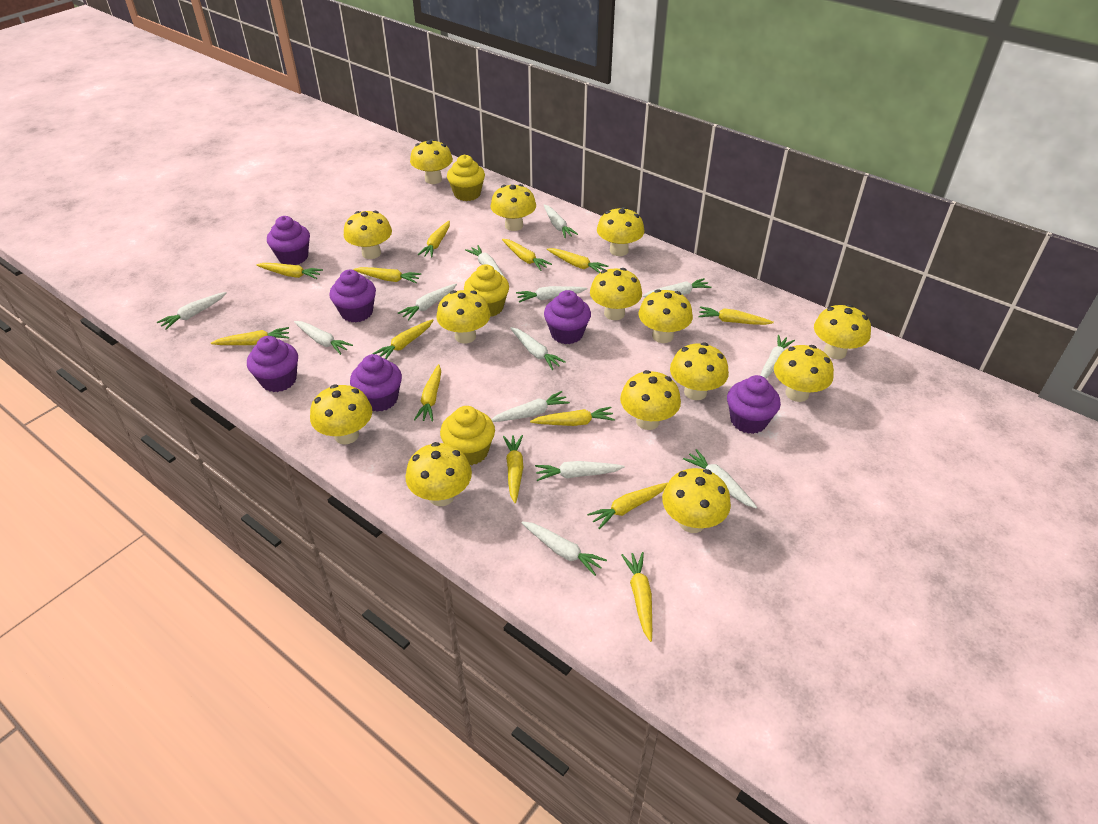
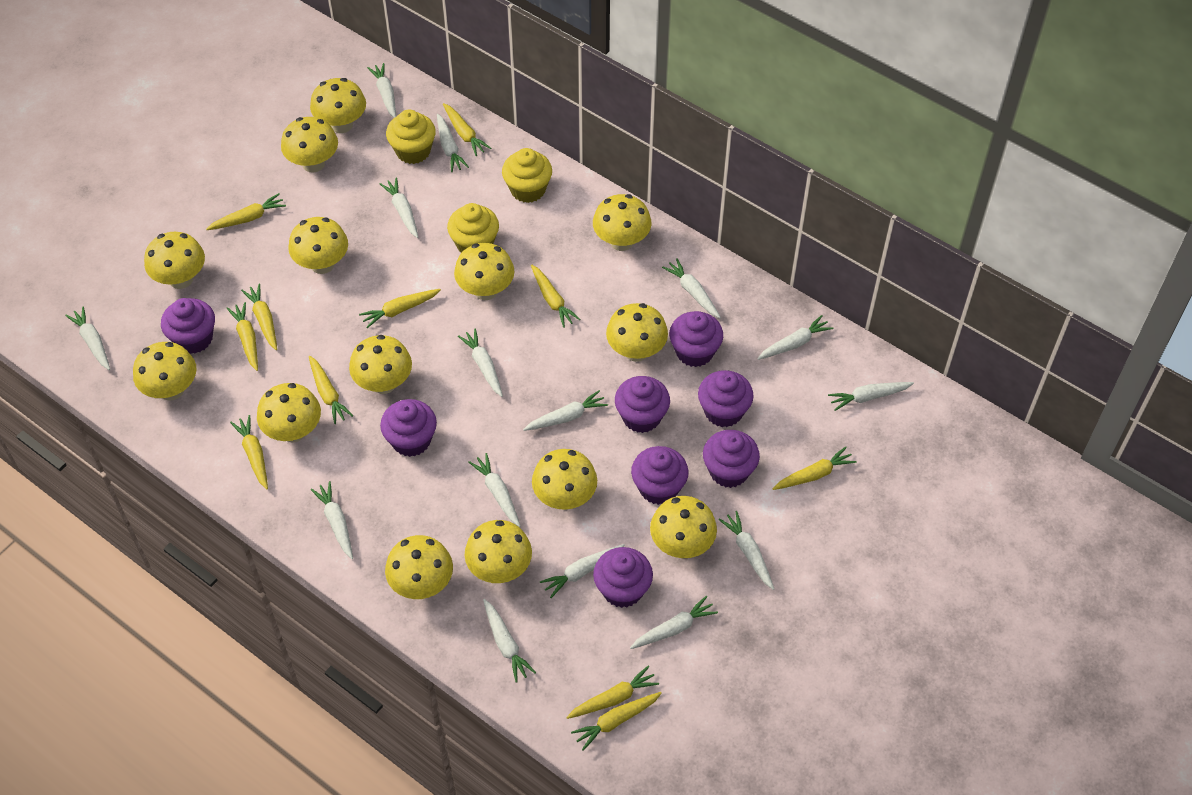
purple cupcake: [247,336,298,392] [267,216,310,265] [330,269,376,322] [350,354,402,412] [544,290,591,344] [727,375,781,434] = 6 -> [161,298,215,354] [380,399,437,457] [593,547,653,608] [615,376,670,433] [631,446,689,505] [669,311,723,367] [698,370,754,427] [703,430,760,488] = 8
white carrot: [157,292,227,330] [294,321,353,355] [398,284,457,320] [465,245,505,277] [491,391,570,422] [511,327,566,370] [516,286,587,303] [521,521,607,576] [535,461,625,481] [544,204,578,238] [643,278,711,297] [683,449,757,509] [760,335,795,379] = 13 -> [65,307,110,370] [310,481,353,559] [367,63,396,118] [380,178,418,238] [437,114,469,172] [458,329,503,397] [468,453,520,527] [483,599,536,683] [523,390,608,431] [540,544,625,598] [630,596,718,649] [662,258,721,318] [718,511,774,590] [757,315,833,360] [828,382,914,411] = 15
yellow carrot: [211,327,289,345] [257,263,323,279] [353,267,421,283] [373,319,433,359] [414,364,441,421] [418,221,450,258] [502,239,552,271] [503,435,523,503] [530,407,615,426] [547,248,609,273] [587,483,668,529] [621,552,652,642] [698,307,774,325] = 13 -> [206,193,286,230] [227,302,258,371] [230,415,268,489] [241,284,277,350] [309,356,353,424] [359,289,441,328] [443,103,491,156] [531,265,581,328] [566,666,659,719] [571,692,662,751] [773,447,857,490] = 11

